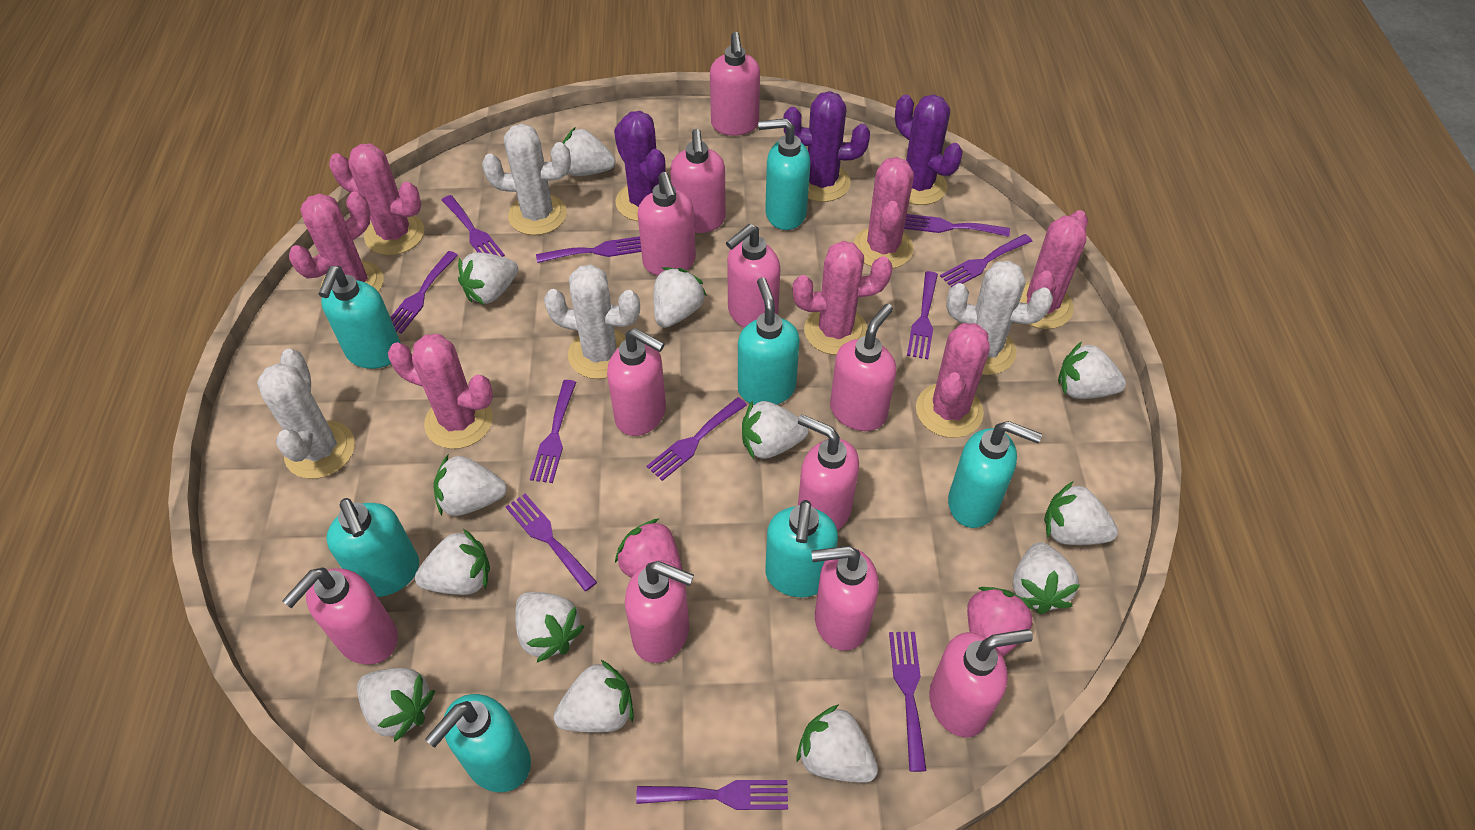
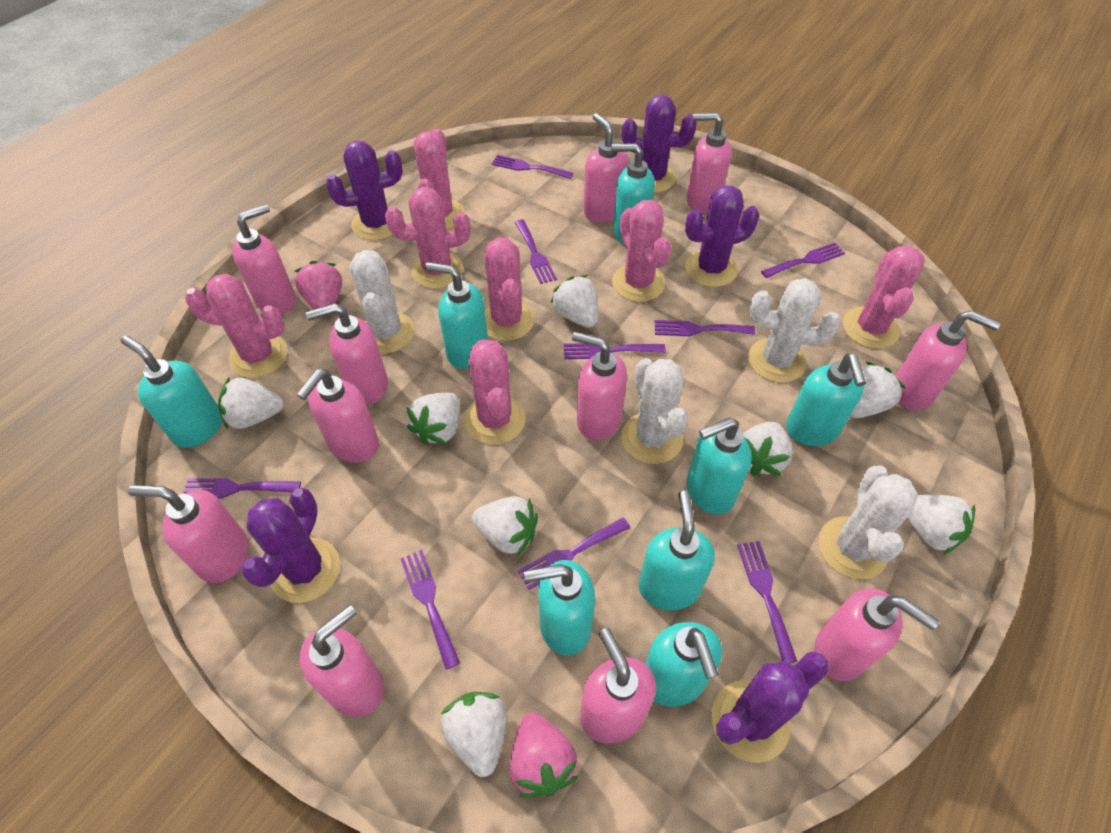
purple cactus: [614,111,666,221] [784,91,870,202] [895,94,963,205] = 3 -> [241,488,340,603] [326,141,403,241] [622,95,697,193] [685,185,760,287] [712,651,829,763] = 5
purple fork: [390,251,458,334] [441,195,505,257] [506,494,597,591] [530,380,576,483] [536,236,641,263] [636,780,788,810] [647,397,747,481] [889,632,927,772] [904,214,1010,237] [907,271,938,359] [940,234,1033,287] = 11 -> [183,478,301,498] [400,550,460,670] [492,155,573,179] [515,219,557,284] [517,518,631,590] [564,343,666,359] [655,320,755,336] [737,541,798,663] [761,242,845,278] = 9
turquoise soap dispenser: [319,266,401,369] [326,498,419,597] [425,694,531,792] [738,277,800,405] [758,118,810,230] [765,500,838,597] [948,421,1042,528] = 7 -> [120,335,222,448] [425,262,488,369] [524,560,595,656] [611,143,655,244] [639,490,715,610] [645,622,722,707] [686,417,752,514] [786,353,866,446] = 8
white strawberry: [357,668,435,742] [415,529,490,595] [433,455,507,516] [458,252,518,305] [515,592,585,662] [554,660,634,733] [563,128,615,176] [653,267,707,328] [742,400,808,459] [796,704,878,783] [1013,542,1080,614] [1044,481,1118,545] [1058,341,1126,399] = 13 -> [218,377,284,430] [406,393,460,445] [441,692,507,777] [472,496,538,556] [550,275,598,328] [743,422,792,476] [850,362,905,418] [907,495,975,555] = 8

